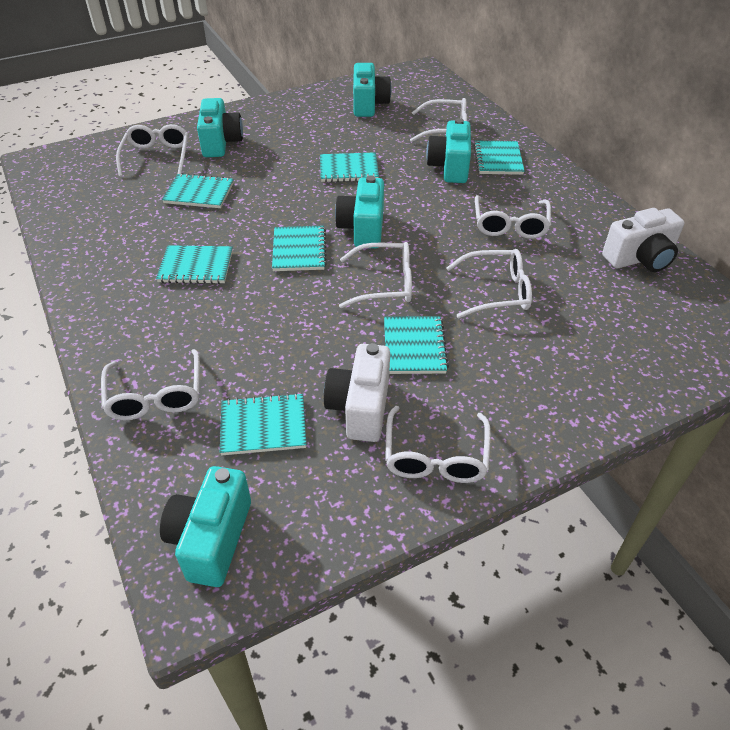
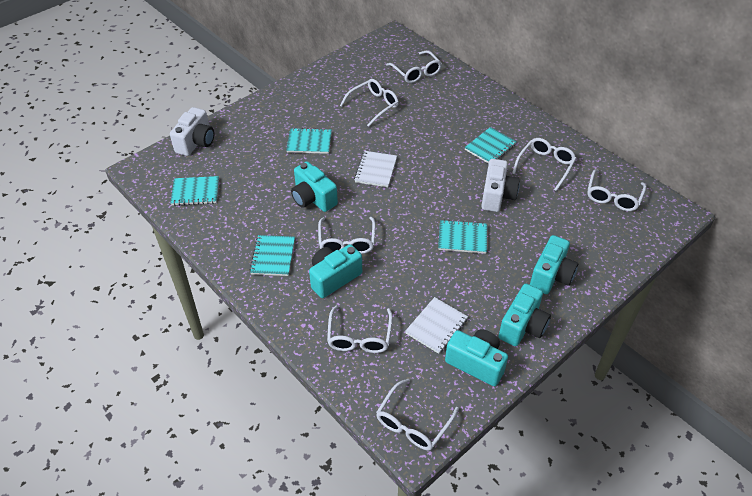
turquoise notebook: [156,245,233,284] [162,173,234,208] [220,393,306,455] [272,226,327,271] [320,152,379,182] [384,316,449,374] [474,141,525,175] = 7 -> [170,176,219,206] [250,235,295,276] [286,128,332,154] [438,220,487,254] [465,127,517,164] = 5
white notebook: none = 0 -> [354,151,397,187] [405,297,468,354] = 2

